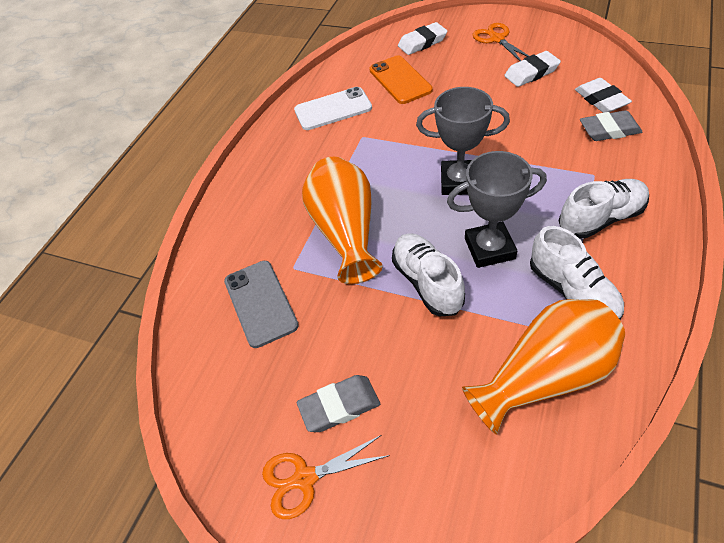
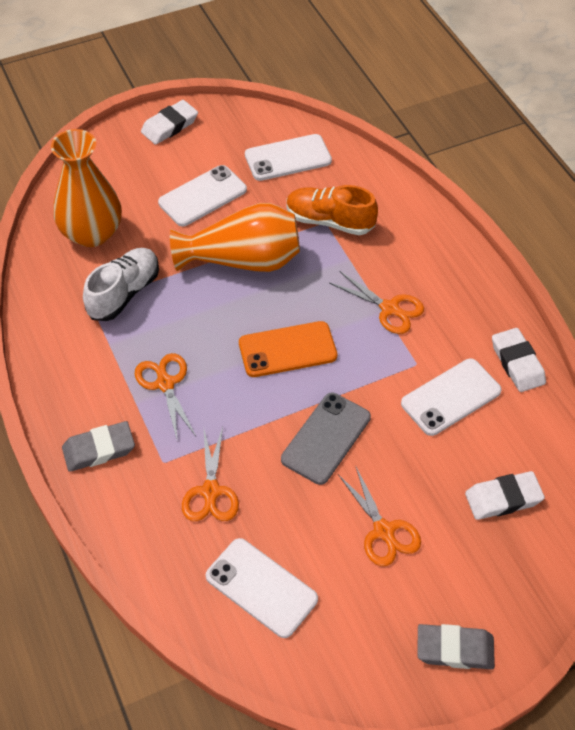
grey trophy: [416,87,510,195] [447,151,547,268] = 2 -> none = 0
orange scissors: [262,435,390,519] [473,23,529,61] = 2 -> [135,353,196,439] [182,427,239,521] [330,271,424,334] [338,465,421,566] = 4
orange shoe: none = 0 -> [286,185,378,235] = 1
white phone: [294,87,372,130] = 1 -> [158,165,247,227] [206,538,318,638] [245,134,332,181] [401,359,502,436] = 4
white shoe: [392,233,465,316] [530,226,624,320] [559,179,649,239] = 3 -> [83,248,159,321] = 1

